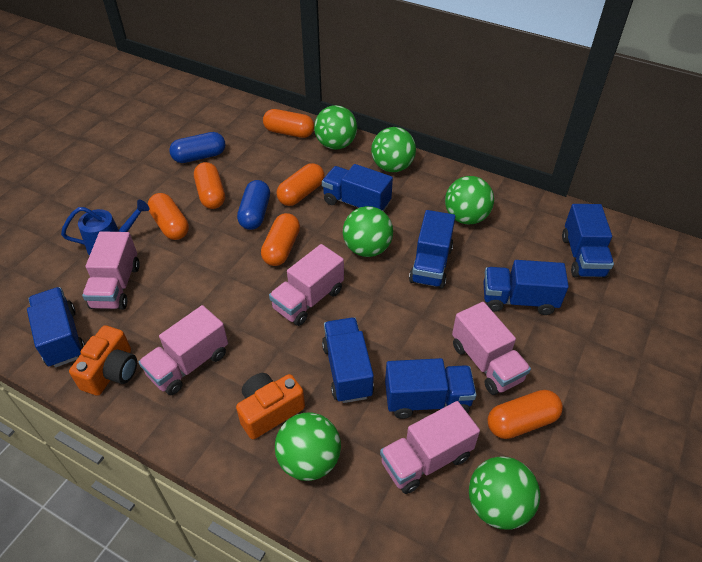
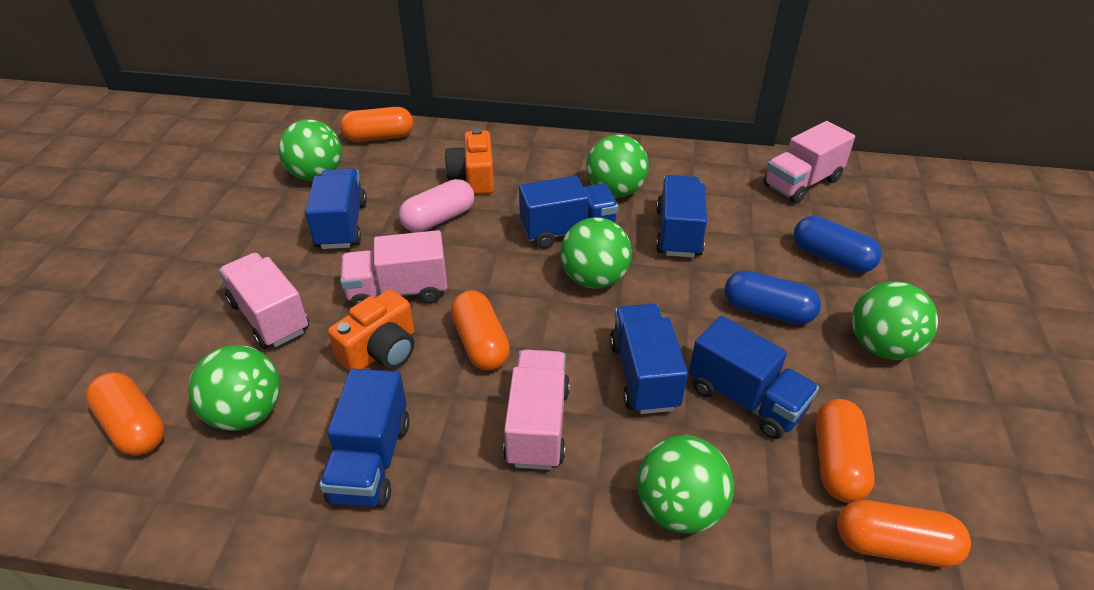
blue truck: [27,287,85,367] [322,164,393,212] [322,318,374,403] [385,358,476,419] [409,210,455,288] [483,260,569,315] [562,204,614,278] = 7 -> [305,168,367,249] [319,368,410,507] [519,176,619,249] [610,304,688,414] [656,175,707,258] [689,316,819,439] = 6
blue watering can: [61,200,150,255] = 1 -> none = 0
orange capsule: [148,193,189,240] [194,162,225,209] [261,213,300,266] [263,109,314,138] [277,163,325,206] [488,390,563,439] = 6 -> [86,372,165,456] [340,107,413,142] [451,290,510,370] [815,399,875,503] [837,500,971,567] = 5
pink capsule: none = 0 -> [399,179,475,232] = 1
pink truck: [82,231,140,310] [138,305,228,395] [269,244,344,326] [380,401,480,494] [452,302,531,395] = 5 -> [219,253,309,349] [340,230,447,307] [503,349,570,470] [763,121,855,203] = 4

